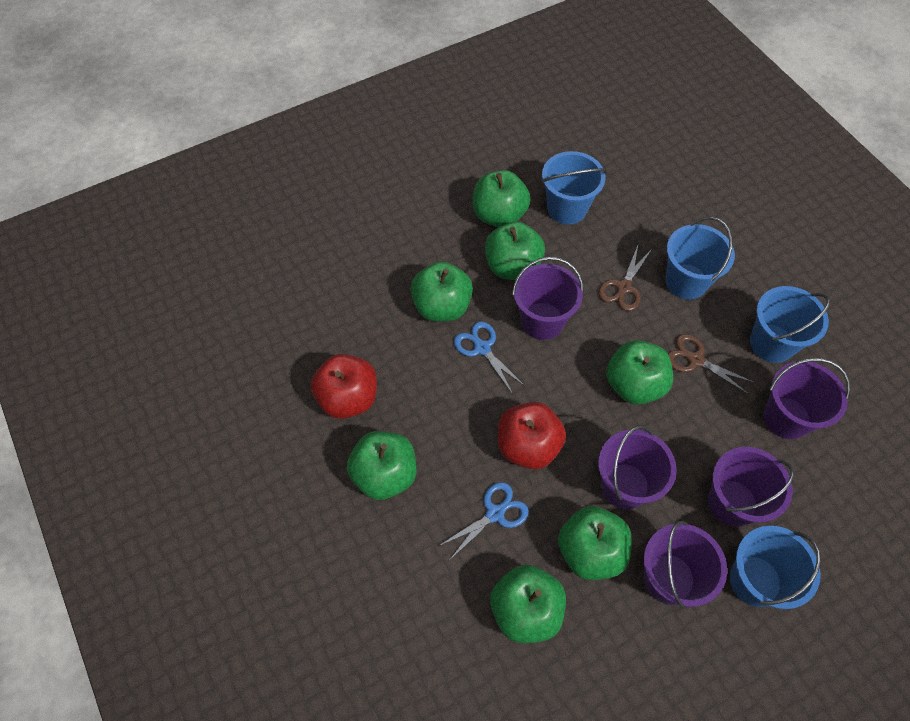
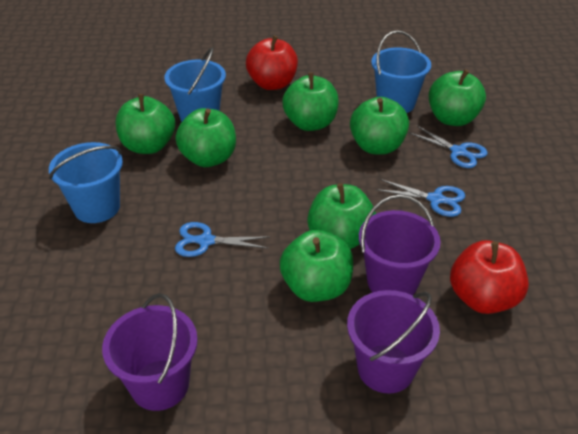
blue bucket: [542,151,607,225] [665,217,735,299] [730,526,821,609] [750,286,830,363] = 4 -> [49,142,123,223] [164,48,226,122] [371,30,431,113] = 3
blue scissors: [439,482,529,559] [454,321,525,394] = 2 -> [175,222,269,257] [376,179,465,217] [409,125,488,168] = 3
brown scissors: [598,246,652,311] [668,334,755,394] = 2 -> none = 0
purple bucket: [512,257,584,340] [598,426,677,509] [644,521,727,608] [708,447,794,527] [764,358,850,439] = 5 -> [102,293,198,411] [347,290,440,394] [359,195,441,295] = 3

